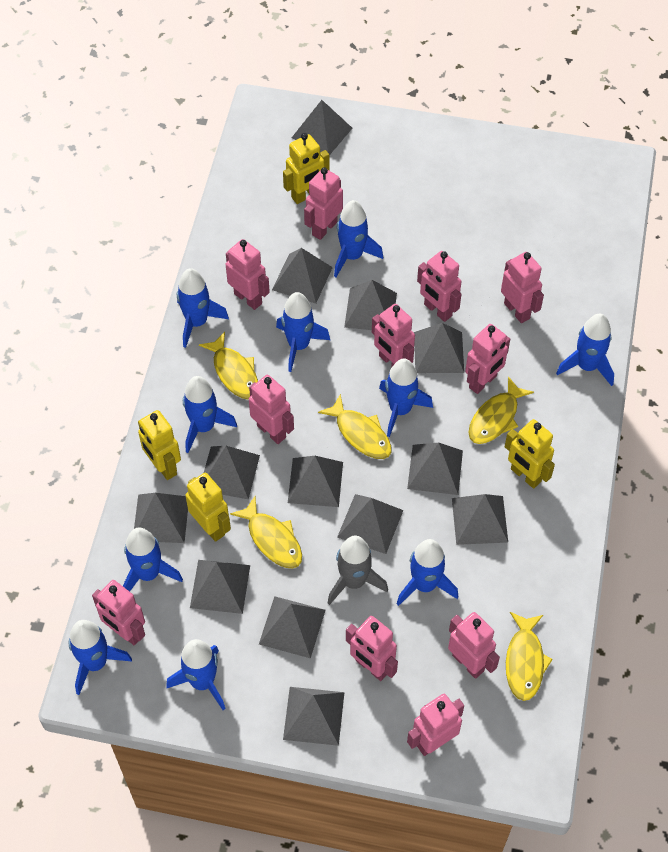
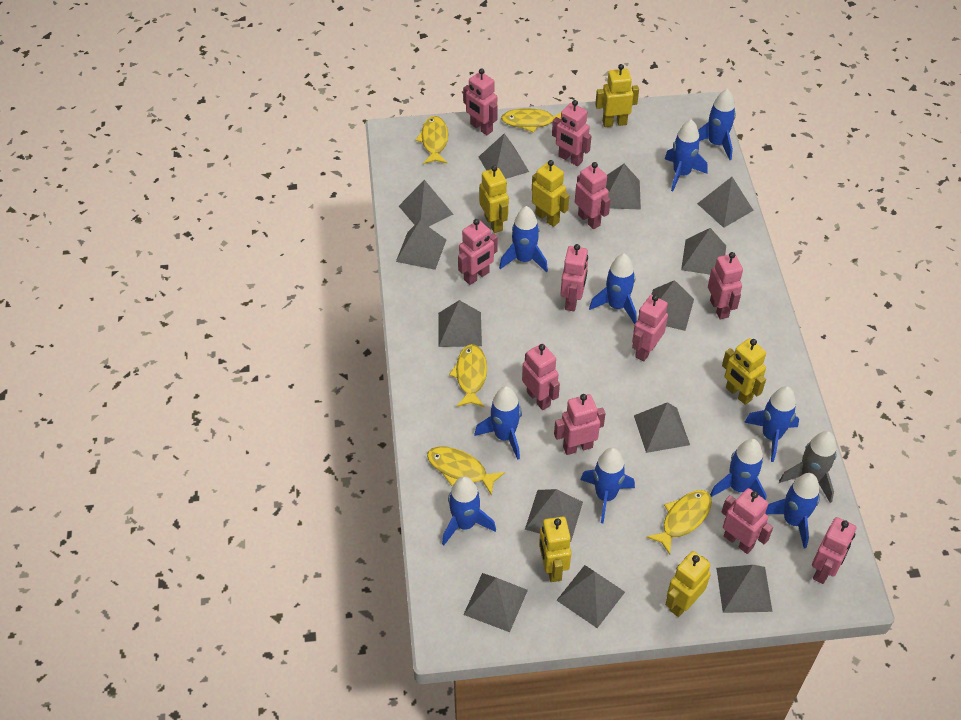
yellow robot: [138,410,181,480] [185,473,231,542] [283,133,330,204] [505,419,555,489] = 4 -> [479,165,509,233] [532,160,569,227] [539,517,571,582] [595,64,639,127] [665,551,711,617] [722,338,766,405] = 6

